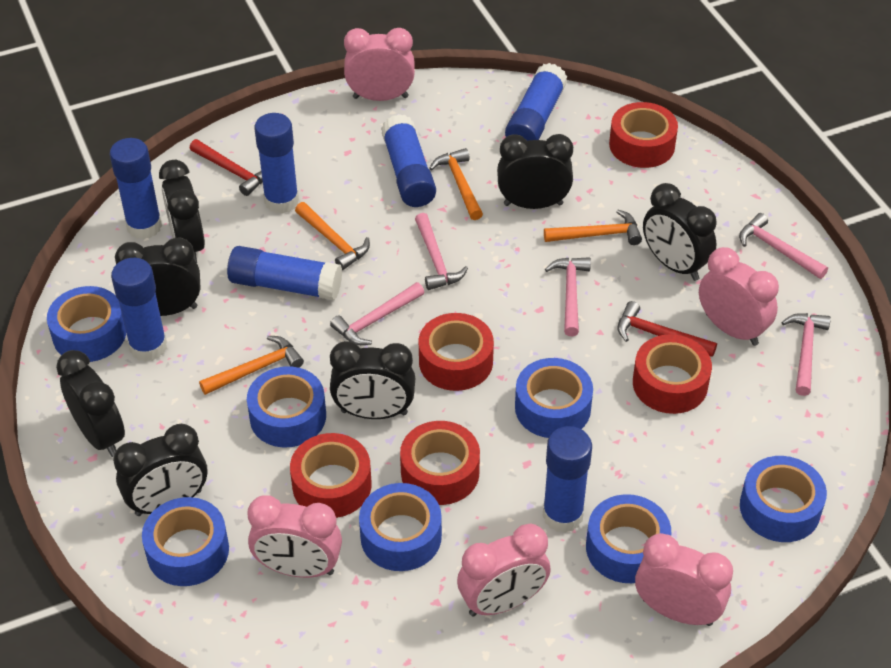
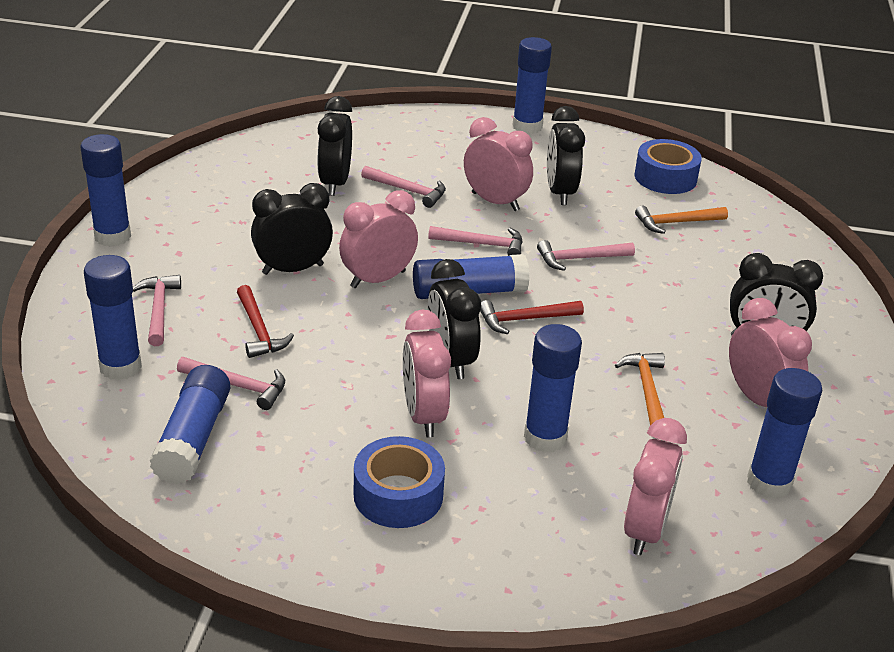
black clock: [56,350,125,457] [113,424,207,516] [115,237,200,316] [159,160,205,263] [330,341,415,419] [497,134,573,209] [643,183,717,281] = 7 -> [251,183,333,275] [317,96,352,196] [427,259,481,379] [547,106,585,205] [730,253,823,335] = 5
blue tape: [47,286,126,362] [142,497,229,586] [247,366,326,447] [359,483,442,571] [515,358,593,438] [586,494,671,583] [740,456,827,542] = 7 -> [354,436,445,528] [635,139,702,194] = 2
orange hammer: [199,336,304,395] [295,202,370,270] [429,148,483,220] [544,210,642,245] = 4 -> [615,353,665,425] [635,206,728,234] = 2
red tape: [290,433,372,518] [400,421,480,505] [419,313,494,391] [609,102,678,168] [633,334,712,414] = 5 -> none = 0

